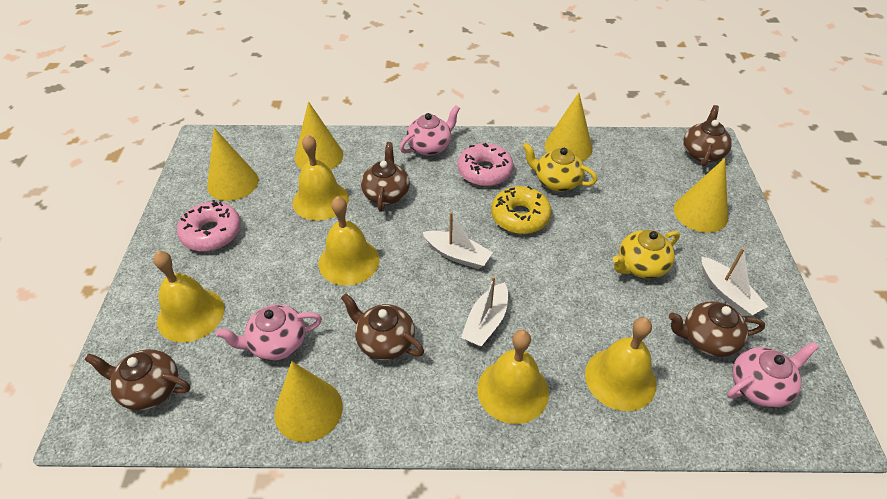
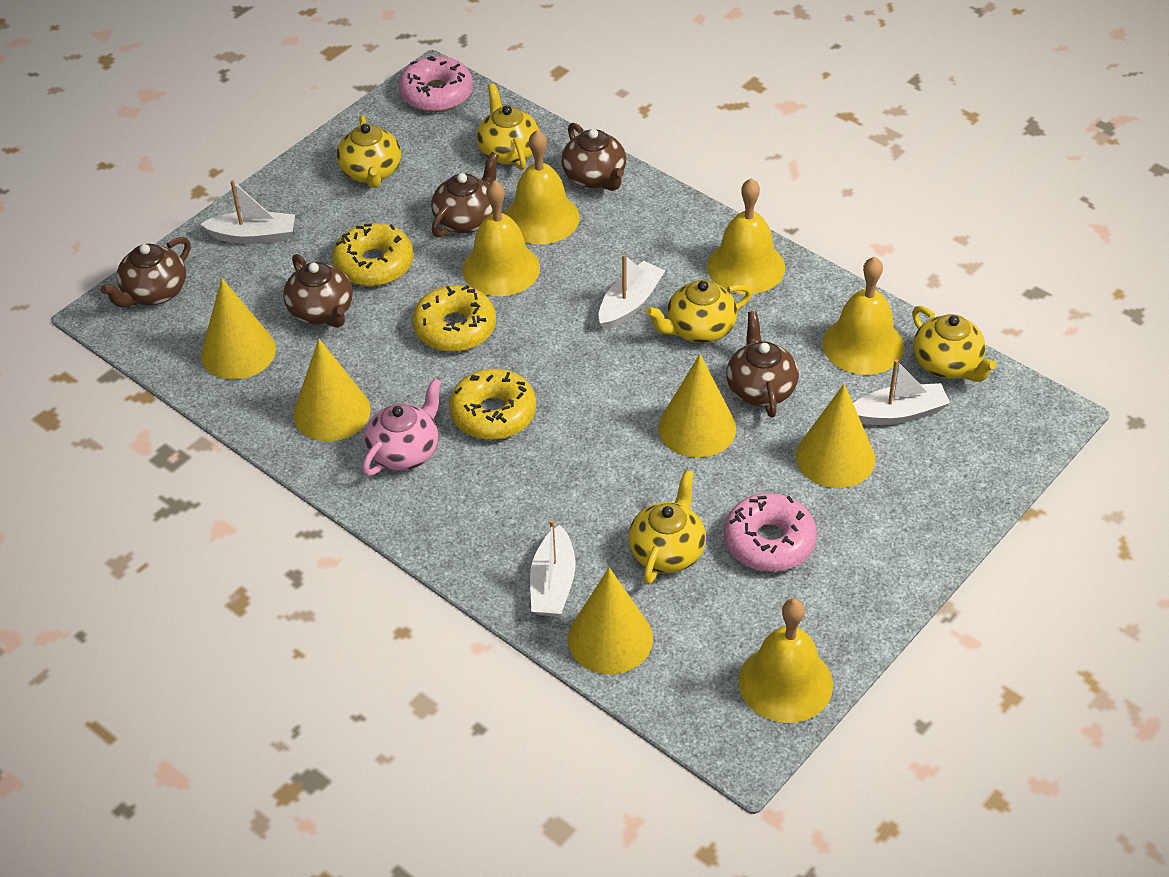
pink teapot: [216,305,322,361] [400,105,460,156] [727,342,819,408] = 3 -> [362,378,441,476] = 1
white boat: [423,212,493,269] [461,276,508,347] [701,248,768,316] = 3 -> [200,180,295,244] [530,520,575,616] [598,254,665,330] [853,359,950,425] = 4
yellow donut: [491,186,552,234] = 1 -> [332,223,414,286] [412,285,496,352] [449,369,536,440] = 3
yellow teapot: [522,143,597,191] [613,230,680,279] = 2 -> [337,115,401,188] [477,83,540,170] [628,470,706,585] [646,280,752,343] [912,306,997,382] = 5

